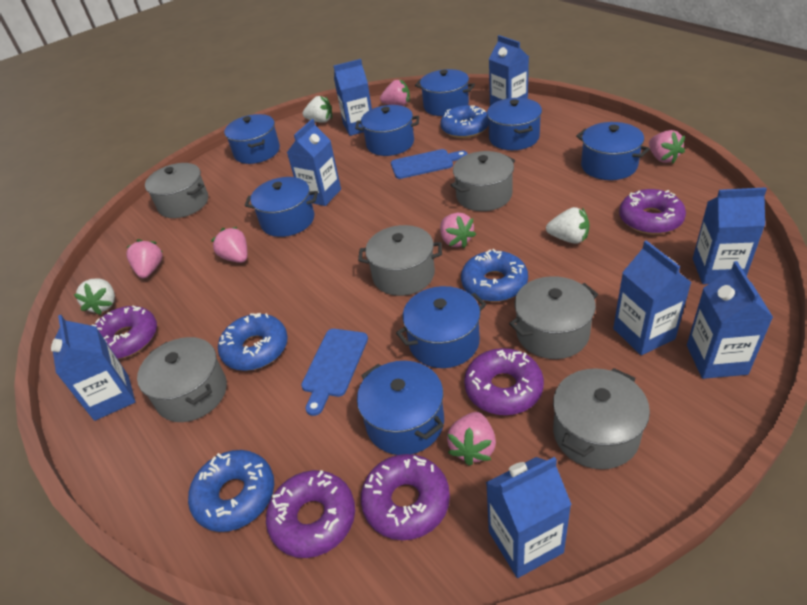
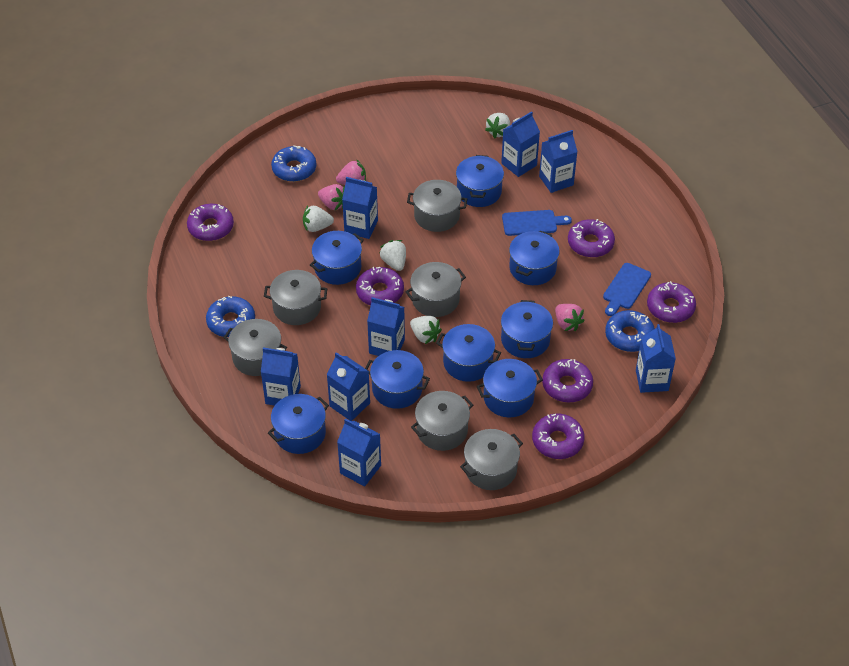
blue donut: [188,450,274,532] [218,313,288,371] [440,105,489,138] [461,249,528,302] = 4 -> [206,296,255,337] [271,146,316,182] [605,310,655,352] = 3
pink strawberry: [126,239,163,278] [211,227,247,263] [380,79,410,106] [440,213,476,248] [447,412,496,466] [649,130,685,163] = 6 -> [318,184,345,210] [336,159,366,185] [555,304,585,331] = 3
purple donut: [91,305,157,359] [266,470,355,558] [361,454,450,540] [464,348,544,415] [619,189,686,234] = 5 -> [187,204,234,241] [356,267,404,305] [532,413,585,459] [542,359,593,402] [568,219,615,258] [647,281,696,323] = 6
white strawberry: [73,278,115,315] [303,96,332,123] [546,207,589,244] = 3 -> [303,206,334,232] [379,240,406,271] [410,316,442,344] [485,113,510,138] = 4

